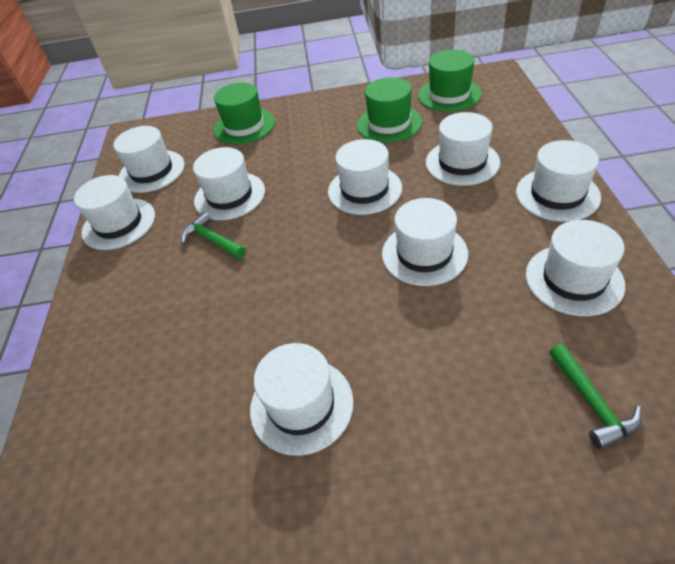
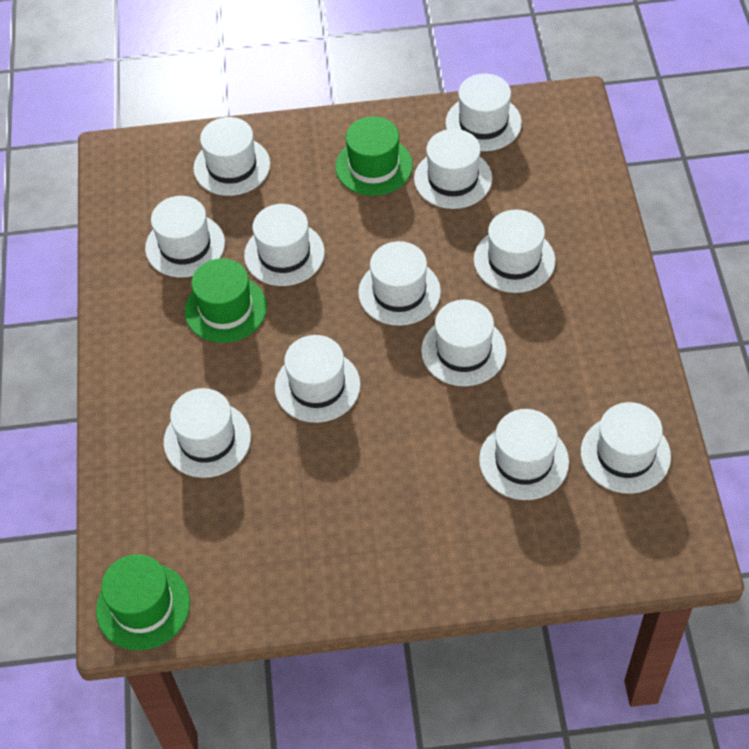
green hammer: [181,212,246,259] [549,344,642,449] = 2 -> none = 0
white hat: [74,175,155,250] [113,126,185,193] [193,147,265,220] [250,343,353,456] [328,139,402,215] [382,198,468,286] [426,112,500,186] [516,140,601,222] [526,220,625,316] = 9 -> [145,196,225,278] [164,388,251,478] [193,117,270,196] [244,204,325,286] [275,335,361,423] [358,241,441,326] [414,129,492,209] [421,300,506,386] [446,74,522,151] [474,210,556,293] [479,409,569,500] [581,402,671,494] = 12

